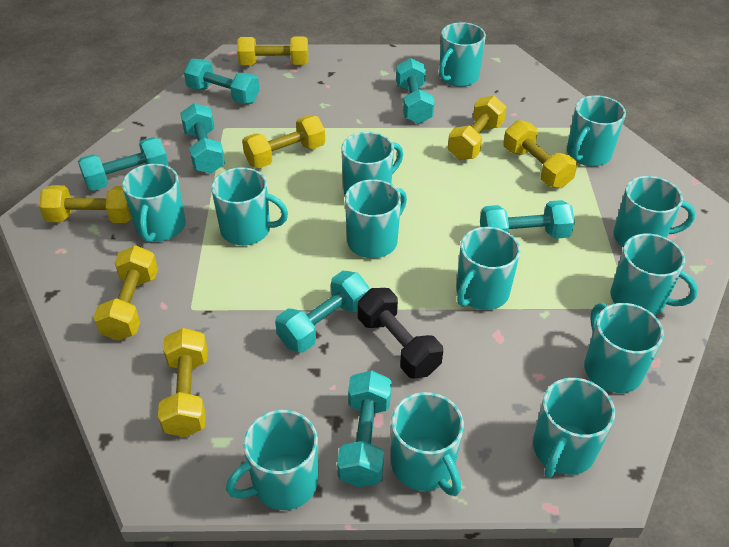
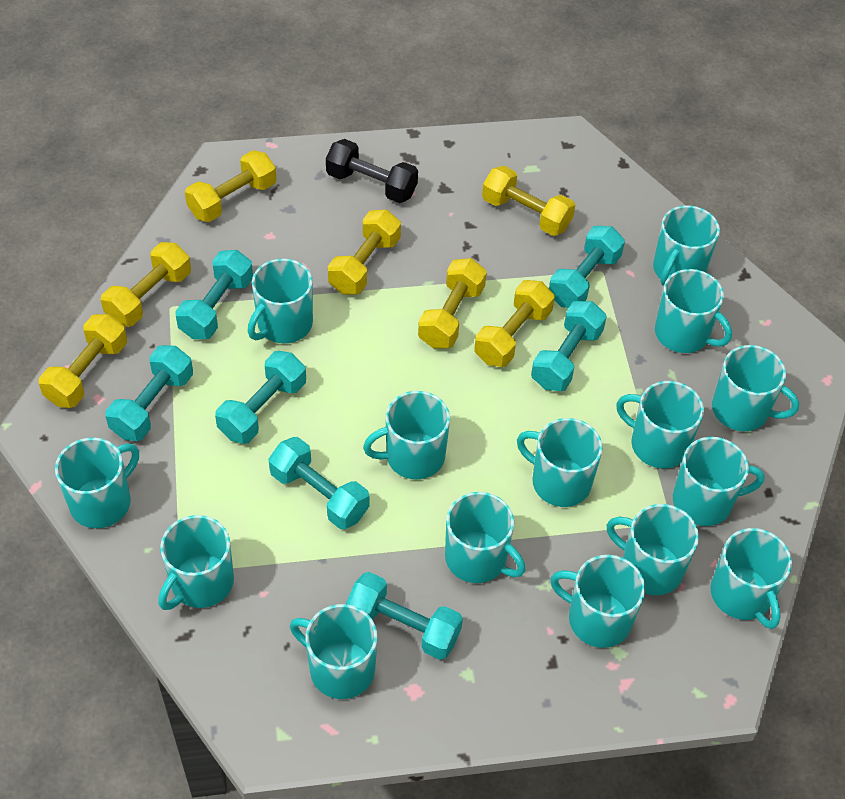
turquoise mug: [122,164,186,243] [211,167,288,245] [226,410,318,510] [341,132,403,195] [345,179,407,258] [391,392,464,496] [439,22,486,87] [456,227,520,310] [533,378,615,478] [567,95,626,166] [584,303,664,393] [611,234,698,315] [613,176,695,247] = 13 -> [55,438,139,528] [158,515,234,610] [248,259,313,343] [290,604,377,699] [363,391,450,479] [445,492,525,583] [517,418,603,507] [550,555,645,648] [607,504,699,595] [616,381,704,468] [653,205,720,286] [655,269,732,353] [673,437,765,526] [710,528,792,629] [712,345,799,431] = 15

